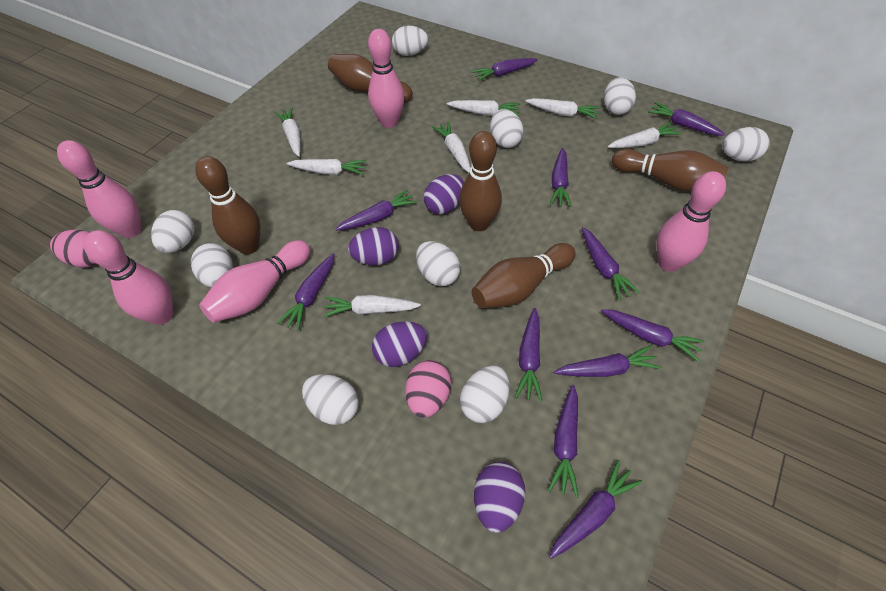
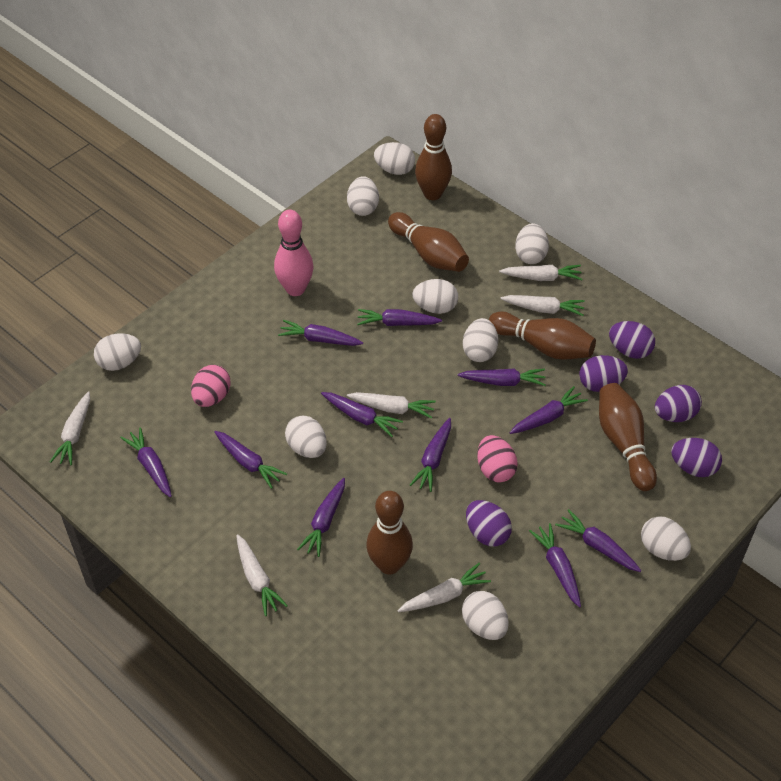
pink bowling pin: [57,140,142,238] [84,230,174,325] [199,240,310,323] [368,29,404,128] [656,171,726,272] = 5 -> [274,210,314,296] = 1
purple egg: [348,227,399,265] [372,321,427,367] [424,174,464,214] [474,462,525,533] = 4 -> [466,500,512,547] [579,355,628,392] [609,321,655,359] [655,385,702,422] [671,438,722,477] = 5
white carrot: [274,107,301,157] [287,159,367,175] [323,295,421,317] [432,121,470,172] [447,100,521,115] [525,98,600,119] [608,122,682,148] = 7 -> [50,391,90,465] [236,534,288,616] [347,392,436,419] [397,563,491,612] [499,265,582,281] [500,295,585,316] = 6

